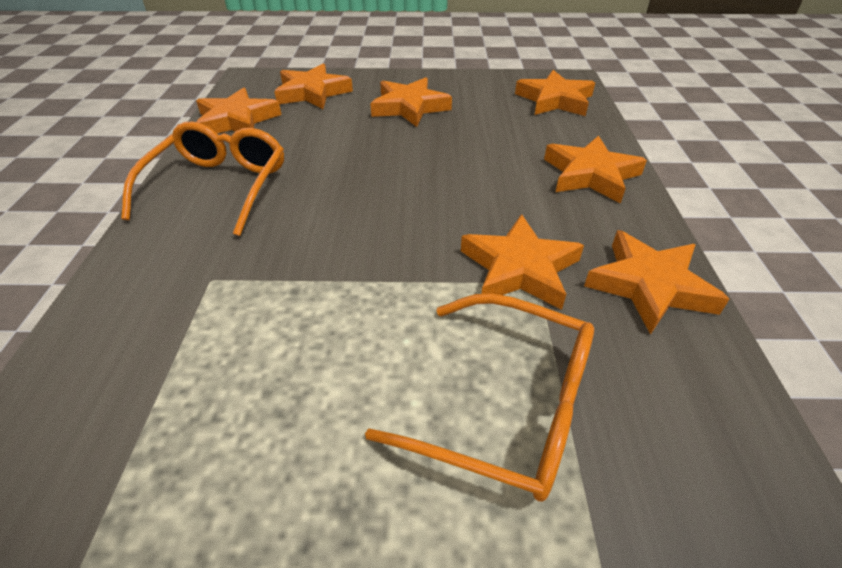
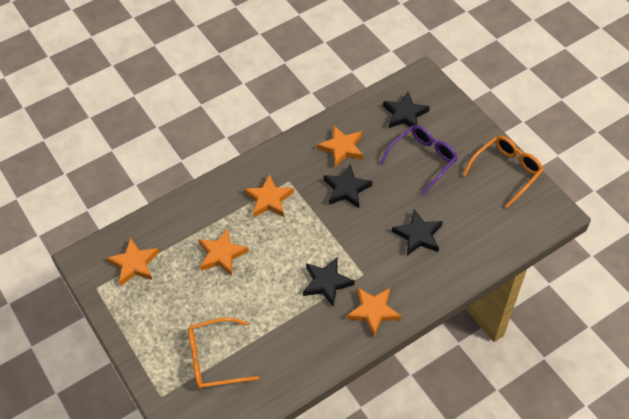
black star: none = 0 -> [303,257,355,307] [324,164,372,208] [383,92,430,128] [392,209,443,256] = 4
orange star: [196,87,282,134] [274,64,353,109] [370,77,452,127] [461,214,584,310] [515,70,595,116] [544,135,647,203] [584,230,729,335] = 7 -> [107,237,159,286] [198,228,249,276] [244,174,294,218] [317,126,363,168] [347,287,401,337] = 5
purple glasses: none = 0 -> [380,125,458,196] = 1

